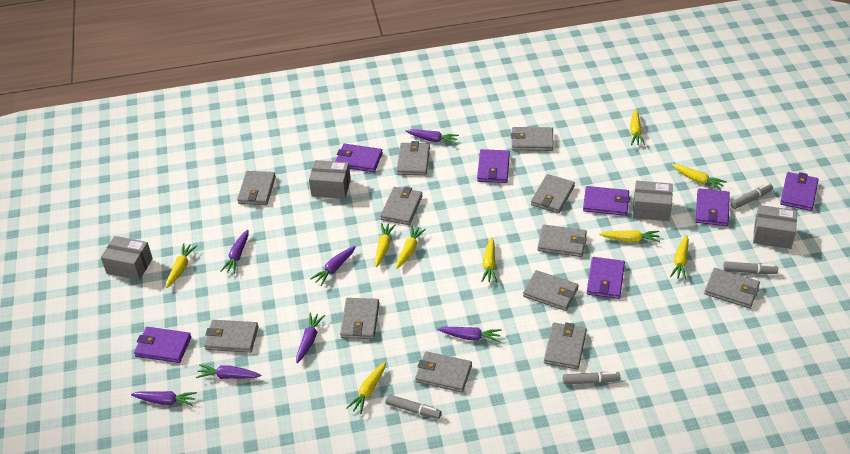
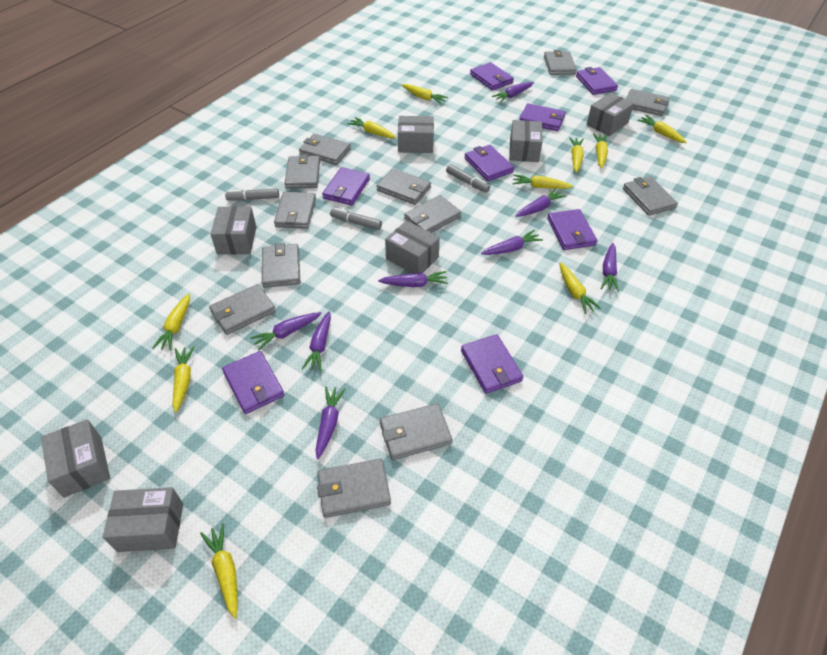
grey box: [101,236,153,280] [309,160,351,199] [633,181,673,221] [753,205,797,249] = 4 -> [41,419,110,498] [103,487,183,552] [210,206,256,254] [385,221,440,274] [398,116,434,153] [509,120,542,162] [587,92,634,136] = 7
grey marker: [386,394,442,419] [563,372,620,385] [723,261,778,274] [730,183,773,209] = 4 -> [225,188,279,201] [330,208,382,230] [446,164,490,193] = 3
purple carrot: [131,391,197,406] [196,364,261,379] [221,230,248,274] [296,313,325,363] [310,246,356,286] [406,129,459,144] [437,327,502,343] = 7 -> [250,312,322,351] [302,311,331,371] [315,386,345,459] [378,271,448,287] [481,230,543,255] [492,82,534,103] [515,188,566,217] [600,243,619,292] = 8
purple wallet: [134,327,191,363] [335,144,383,172] [477,149,510,183] [583,186,630,216] [587,257,625,299] [696,188,730,226] [780,172,819,211] = 7 -> [222,351,285,414] [322,167,370,205] [461,334,523,394] [464,145,514,181] [470,62,514,90] [519,103,566,131] [547,209,597,250] [576,67,618,95] = 8
yellow carrot: [166,243,197,288] [346,362,386,414] [375,223,396,267] [396,226,426,269] [481,237,497,282] [599,230,660,242] [630,109,645,145] [670,235,689,280] [672,164,727,191] = 9 -> [152,293,190,351] [173,346,195,413] [200,523,238,619] [347,117,396,139] [402,84,448,104] [512,174,574,189] [559,263,601,314] [569,137,584,173] [593,133,608,168] [638,115,687,143] = 10

